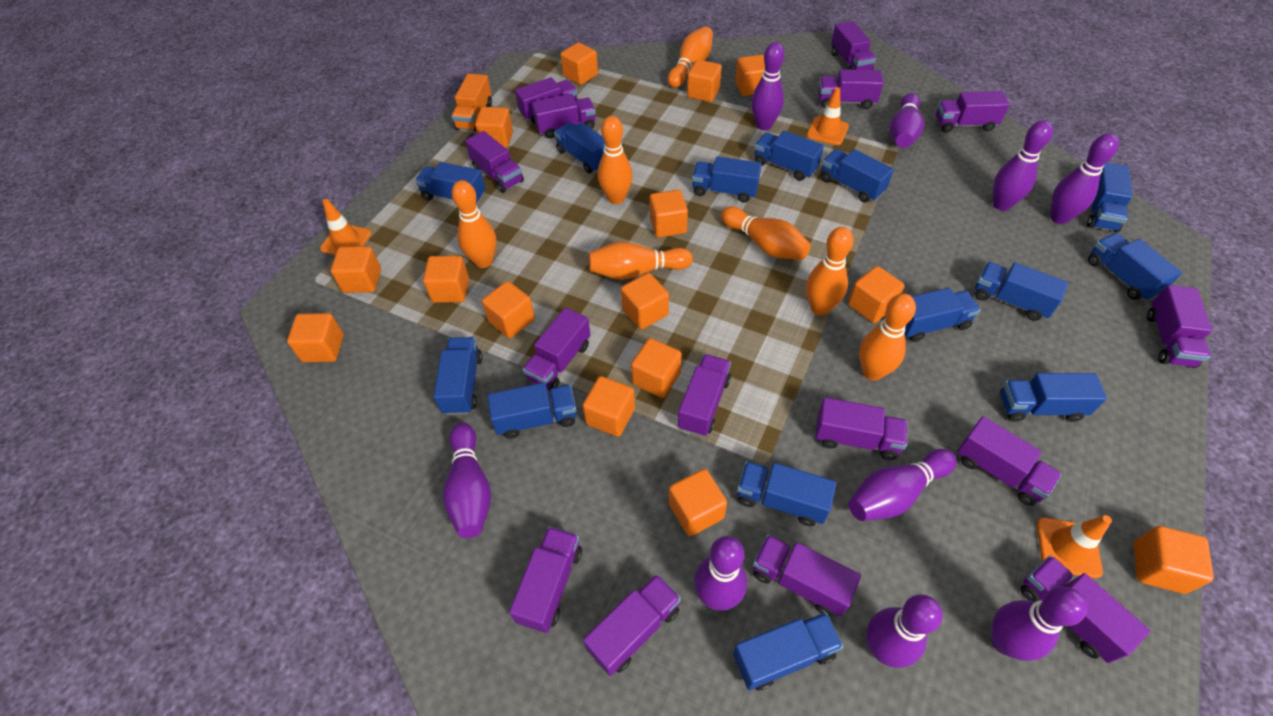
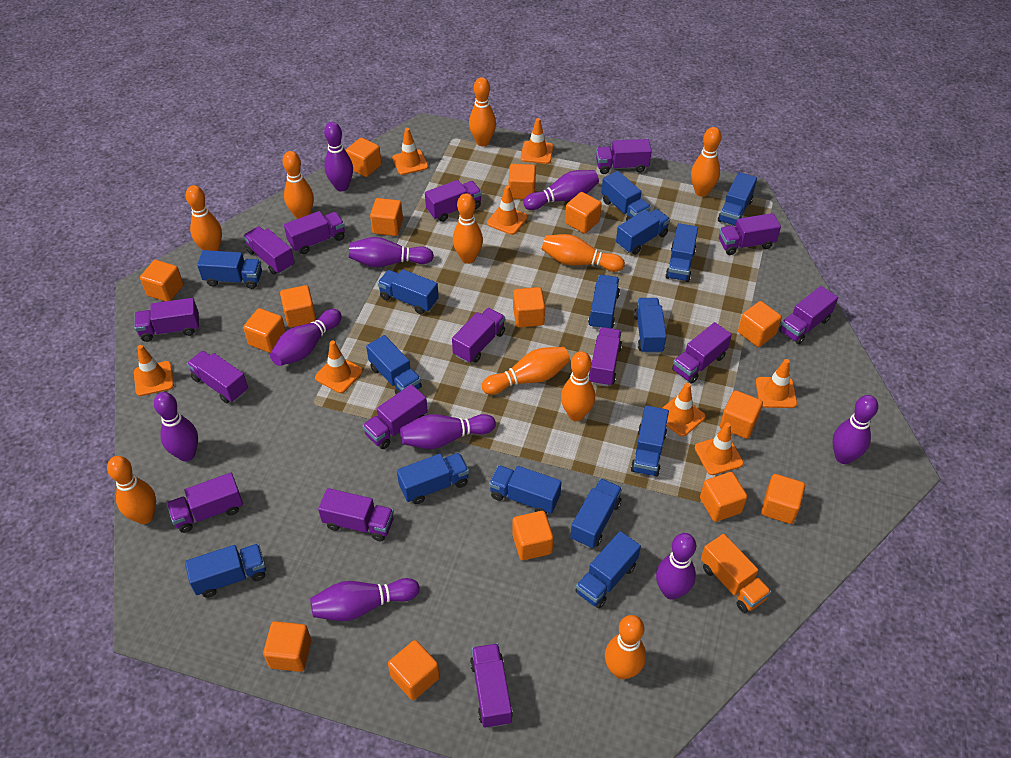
blue truck: [415,162,486,205] [434,337,482,415] [488,383,577,439] [554,122,605,173] [692,156,762,203] [733,612,844,691] [737,461,836,526] [755,131,824,181] [821,149,894,203] [905,288,981,342] [975,262,1068,321] [1000,373,1107,422] [1087,162,1133,233] [1088,233,1182,301] = 14 -> [185,544,266,598] [197,250,262,289] [366,335,422,394] [377,269,439,314] [397,453,469,504] [489,465,562,514] [570,479,622,549] [575,531,641,608] [588,275,620,329] [601,171,651,221] [616,209,670,254] [631,405,669,477] [634,298,666,354] [665,223,698,282] [718,172,757,226] = 15
orange bowling pin: [452,180,496,268] [589,242,693,280] [598,116,633,204] [668,26,713,88] [721,206,811,260] [806,227,854,315] [859,293,916,381] = 7 -> [107,456,156,524] [186,185,222,251] [283,151,314,219] [453,193,483,264] [469,77,496,146] [482,347,570,395] [542,234,625,272] [561,351,595,421] [605,615,646,679] [691,127,721,197] = 10
orange traffic cone: [320,199,372,255] [807,87,849,145] [1037,515,1112,578] = 3 -> [134,345,174,396] [315,341,363,393] [392,128,428,175] [487,185,528,235] [521,118,553,164] [663,383,706,437] [695,423,744,475] [756,359,797,408] = 8

